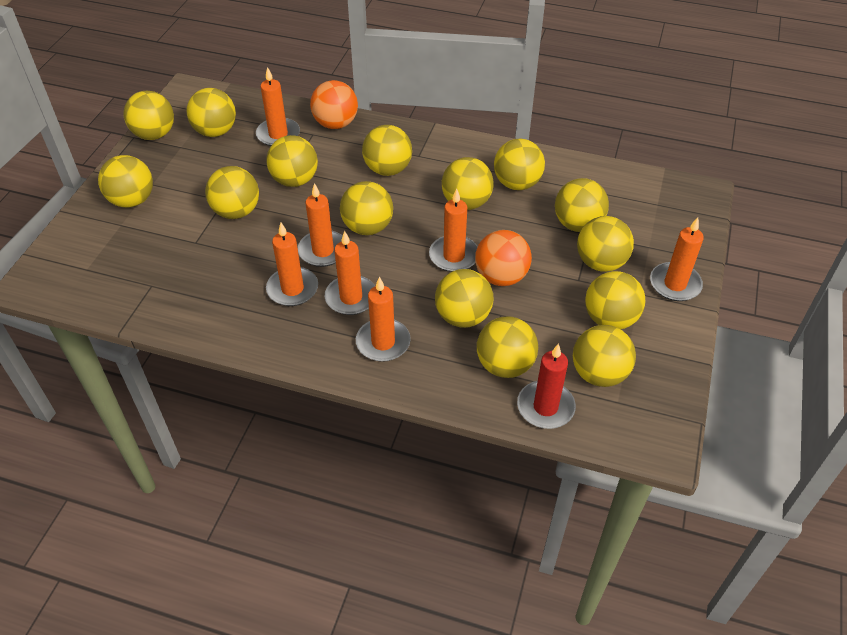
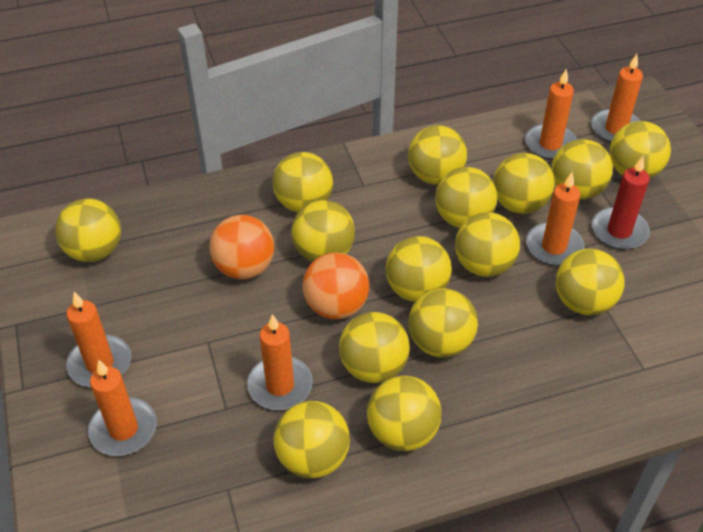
orange candle: [256,67,300,146] [266,223,318,306] [298,183,342,267] [325,231,375,315] [356,277,411,362] [429,189,478,272] [650,218,704,301] = 7 -> [66,292,131,387] [88,360,157,456] [247,314,313,410] [525,69,577,160] [526,172,584,266] [591,54,643,143] = 6

